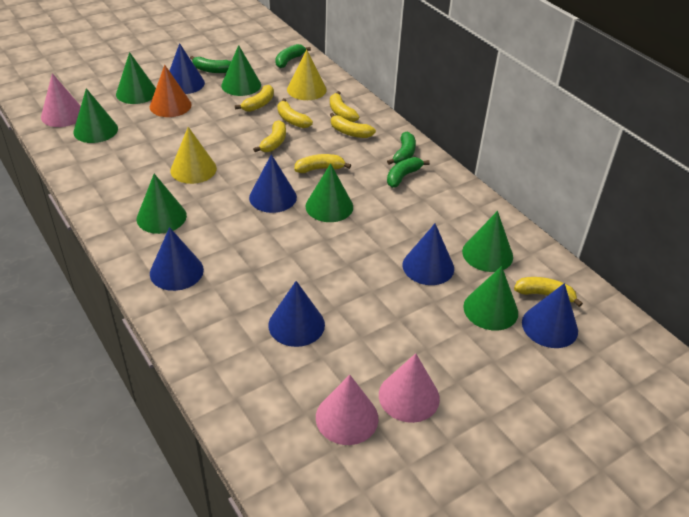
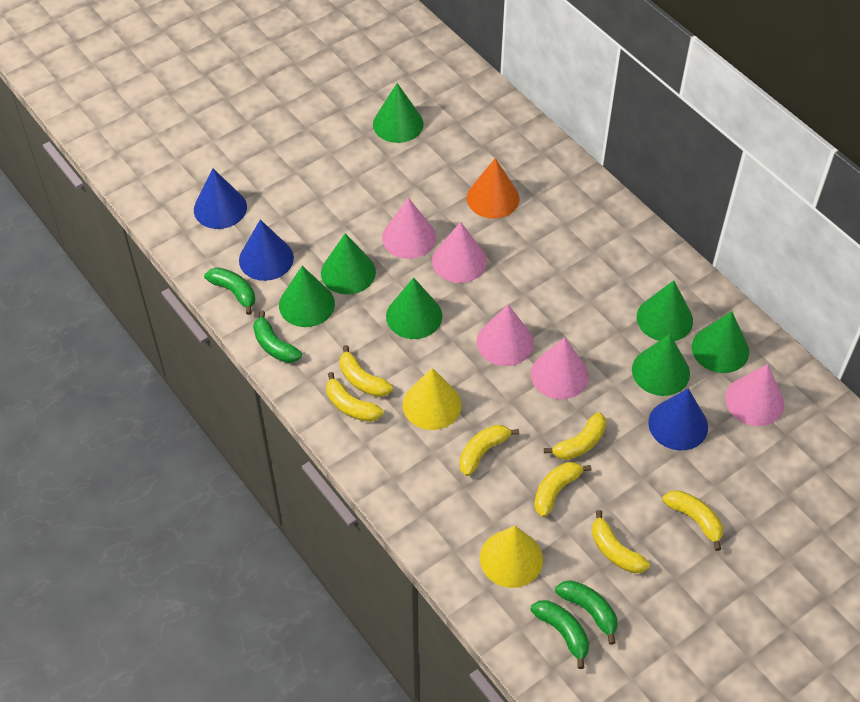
blue cone: [150,227,204,291] [169,43,205,94] [249,154,297,213] [268,281,325,347] [403,224,454,285] [522,283,578,348] = 6 -> [194,168,247,229] [239,219,294,281] [648,388,708,450] = 3
pink cone: [41,73,81,127] [316,375,378,445] [379,353,440,423] = 3 -> [382,198,436,259] [432,222,487,283] [477,305,534,366] [531,337,589,399] [725,364,785,426] = 5

